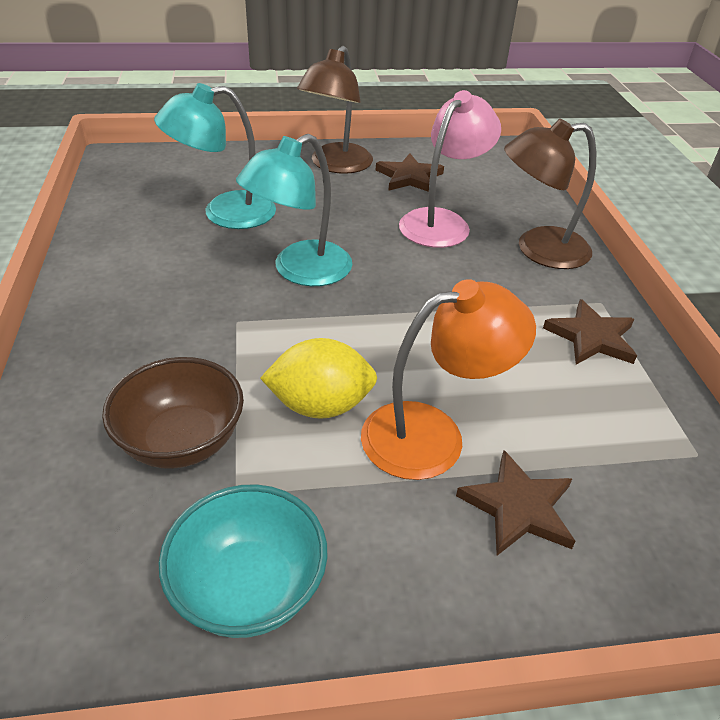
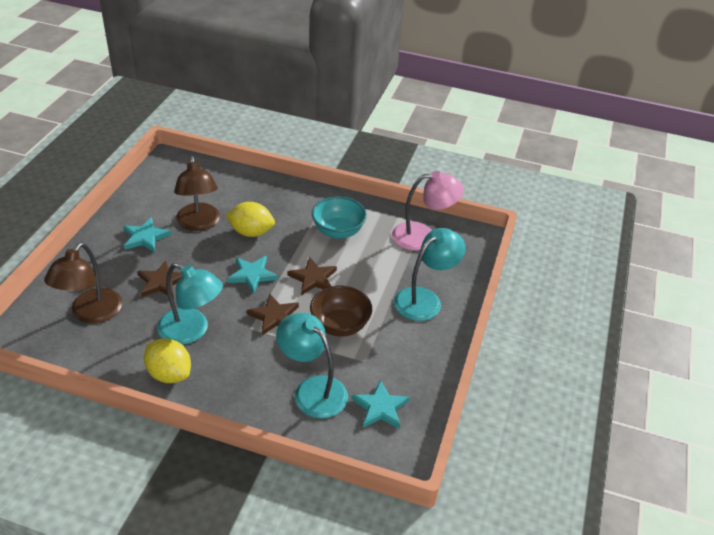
orange lamp: [361,279,536,480] = 1 -> none = 0
turquoise lamp: [154,83,276,229] [236,134,352,286] = 2 -> [157,263,223,345] [276,313,348,419] [394,228,466,321] = 3
turquoise star: none = 0 -> [123,217,171,252] [227,256,278,294] [352,379,410,429] = 3
yellow lemon: [260,338,377,419] = 1 -> [144,338,191,383] [225,202,275,237] = 2

